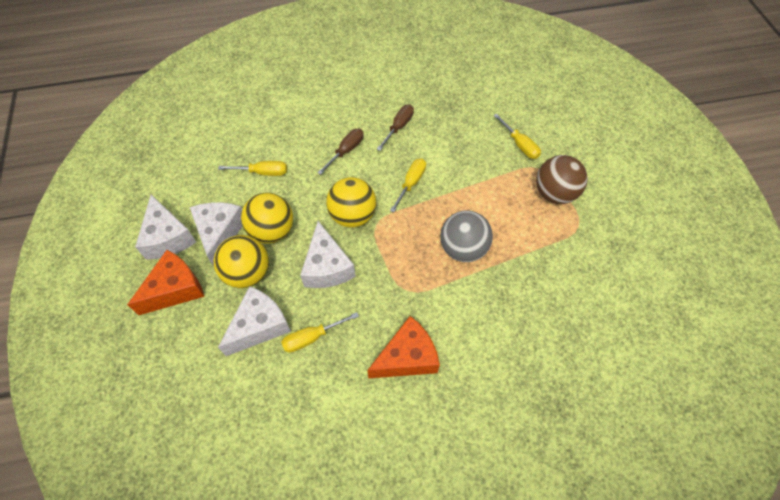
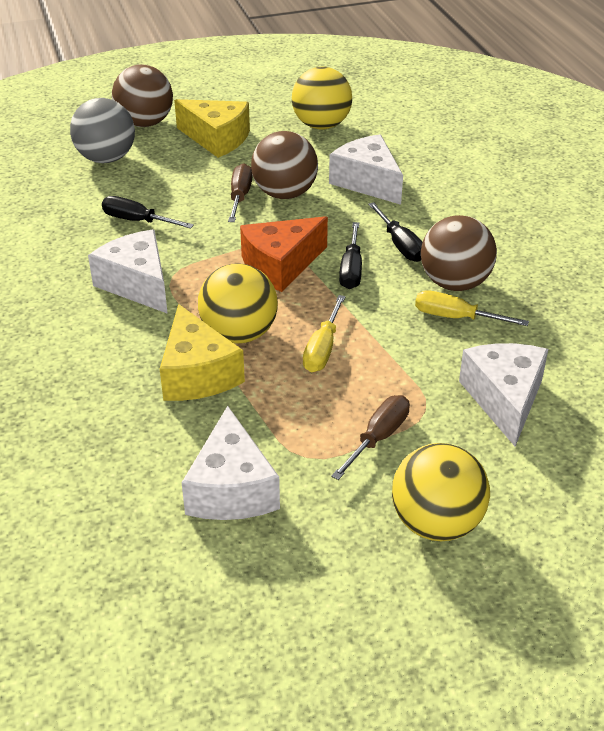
black screwdriver: none = 0 -> [102,196,194,229] [339,222,362,289] [368,202,423,262] = 3
brown ball: [536,155,588,204] = 1 -> [112,64,173,127] [251,131,318,199] [421,215,497,291] = 3
orange cheese: [127,250,204,315] [367,316,440,378] = 2 -> [240,216,328,292] = 1
yellow cheese: none = 0 -> [160,304,245,401] [174,99,250,158] = 2
yellow screwdriver: [218,161,287,176] [281,312,359,353] [390,159,426,212] [493,114,541,159] = 4 -> [303,295,345,372] [415,290,529,326] = 2

